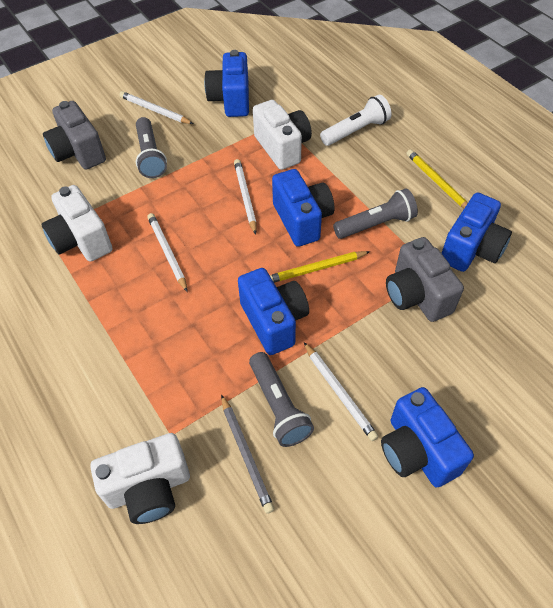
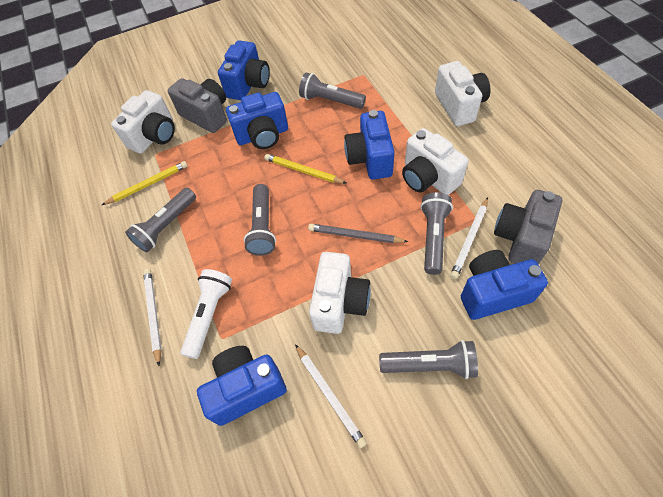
grey flashlight: [136,117,167,178] [249,352,314,447] [333,188,418,239] = 3 -> [125,188,196,252] [244,184,276,256] [299,72,366,109] [379,340,478,379] [420,192,453,275] = 5
white camera: [41,185,113,262] [90,433,190,524] [253,100,312,170] = 3 -> [111,90,175,154] [309,252,371,334] [402,128,469,195] [435,61,491,126] = 4
white pencil: [119,91,193,124] [147,213,188,292] [234,159,257,235] [304,342,379,441] = 4 -> [143,269,162,366] [295,344,367,448] [450,197,488,279] = 3

